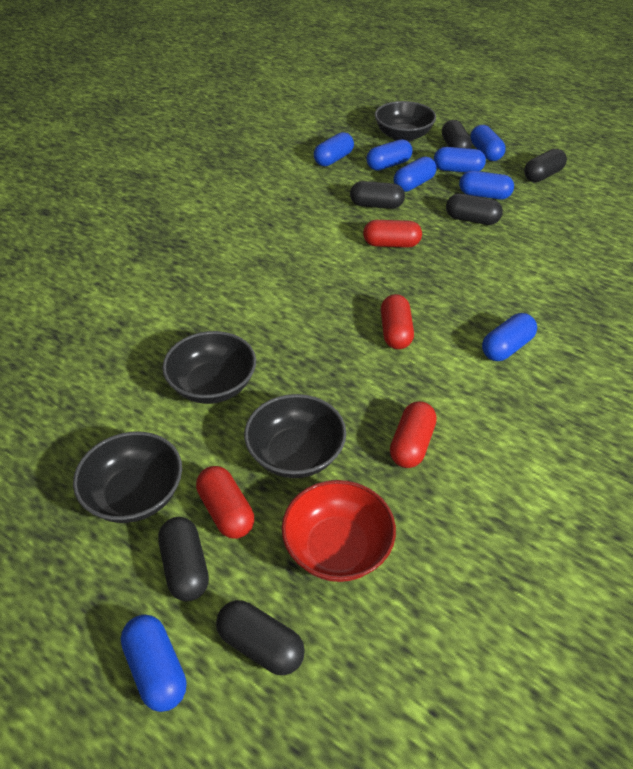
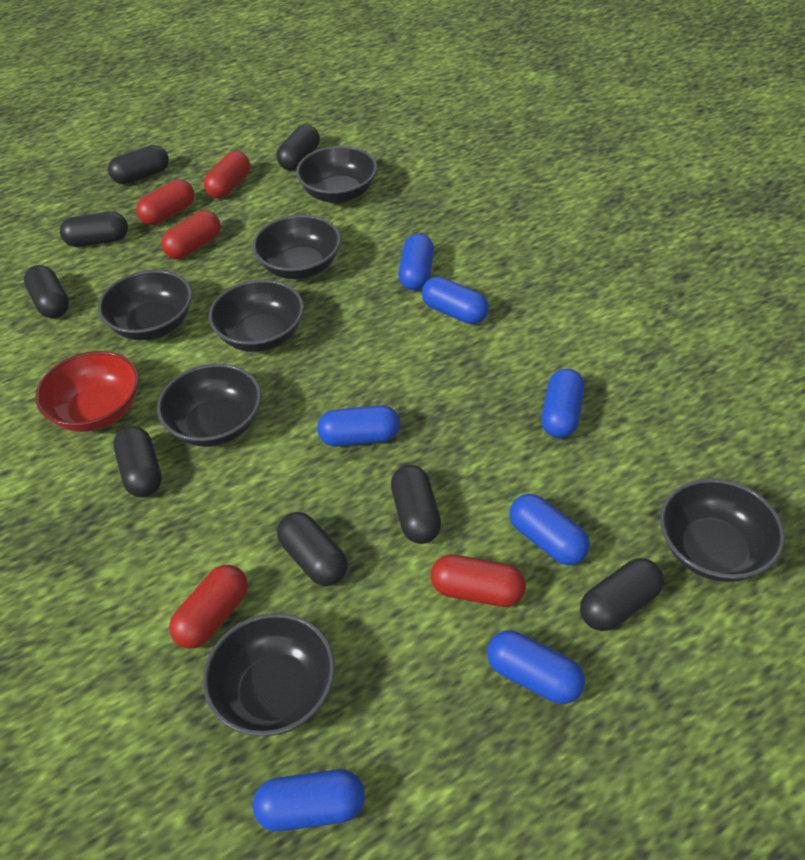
black bowl: [73,432,182,523] [162,331,256,404] [244,394,346,478] [375,101,436,142] = 4 -> [98,270,192,340] [157,364,261,447] [203,613,335,736] [209,280,304,352] [253,215,341,279] [296,146,377,203] [660,479,785,582] = 7
black capsule: [158,517,209,601] [216,600,305,675] [350,181,405,209] [442,120,472,149] [446,194,503,225] [524,149,567,182] = 6 -> [24,265,69,318] [60,211,128,247] [108,145,169,184] [113,426,162,497] [276,125,320,170] [277,512,348,586] [391,465,441,544] [580,558,664,631] = 8
blue capsule: [121,615,186,712] [314,132,354,166] [366,139,413,171] [394,156,436,192] [434,147,486,173] [459,171,514,199] [470,125,505,161] [482,313,537,361] = 8 -> [253,769,365,832] [317,405,400,447] [399,234,434,290] [422,277,489,324] [487,631,585,704] [510,494,590,565] [541,369,584,438] = 7
red capsule: [196,466,254,539] [363,220,422,248] [381,294,414,349] [390,401,437,468] = 4 -> [136,179,194,225] [161,210,221,259] [169,565,248,649] [204,151,250,198] [431,554,526,607] = 5

